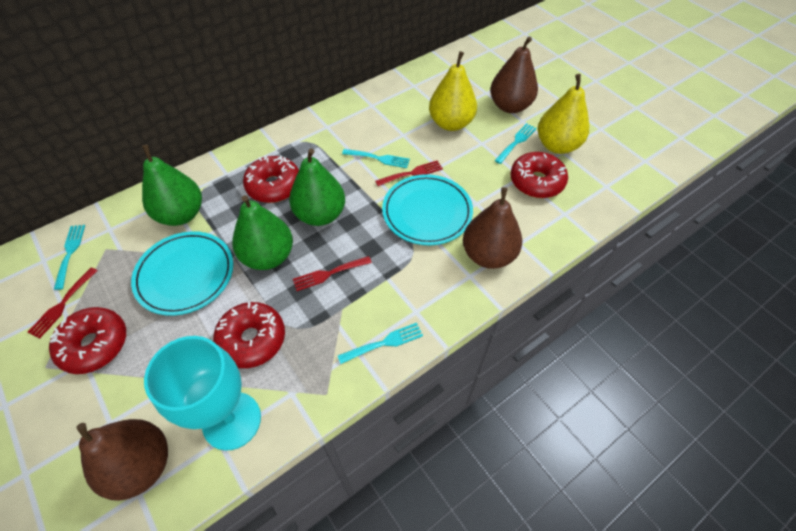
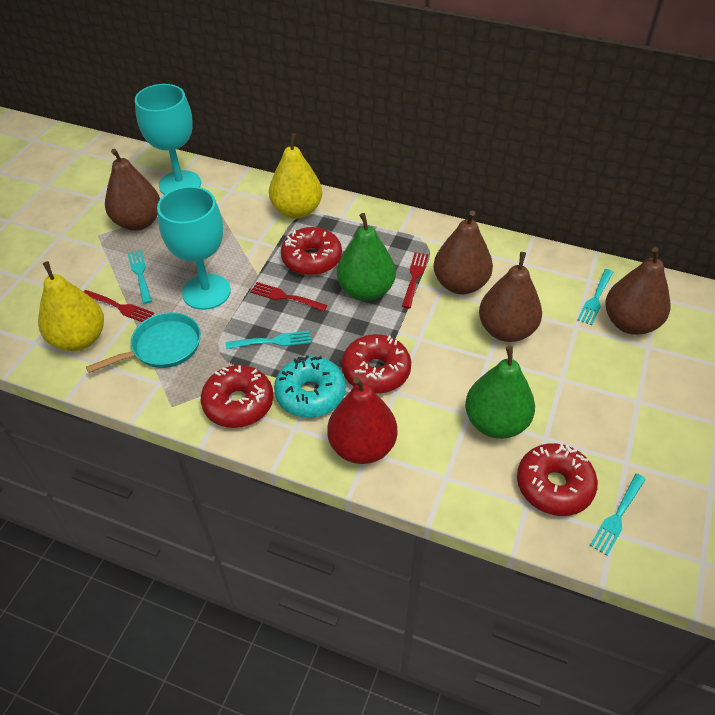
brown pear: [77,419,168,501] [463,187,522,269] [490,36,538,113] = 3 -> [105,149,160,231] [433,211,493,294] [479,252,542,342] [605,247,670,335] = 4
green pear: [142,144,202,226] [232,195,293,270] [289,148,345,226] = 3 -> [337,213,396,301] [465,346,535,439] = 2
red pear: none = 0 -> [327,377,397,464] = 1
turquoise donut: none = 0 -> [274,355,346,418] = 1
turquoise goblet: [144,336,261,451] = 1 -> [135,84,201,195] [157,186,231,310] = 2
turquoise pan: none = 0 -> [86,312,201,373] = 1
turquoise plate: [131,231,233,316] [382,174,473,246] = 2 -> none = 0

